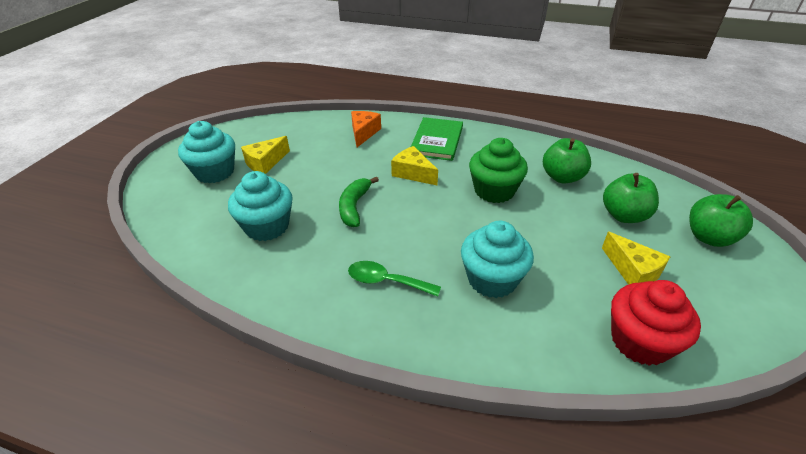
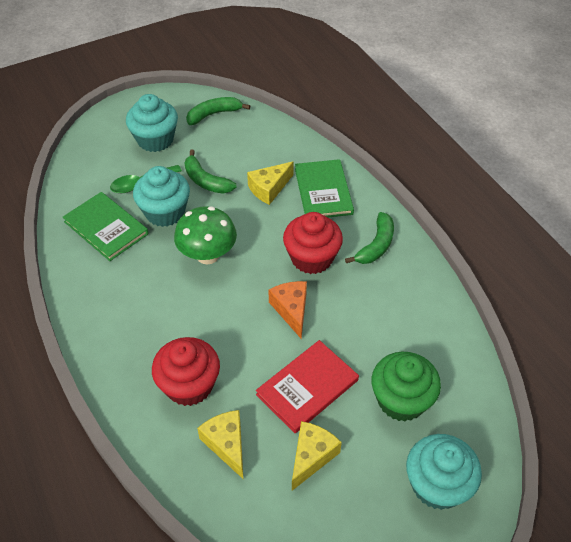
green apple: [543,138,591,184] [603,173,659,223] [689,194,753,247] = 3 -> none = 0
green banana: [339,176,379,227] = 1 -> [185,150,237,194] [186,97,250,125] [345,212,394,264] = 3
green book: [411,117,463,161] = 1 -> [63,192,149,261] [295,159,354,217] = 2
green mushroom: none = 0 -> [174,206,237,264] = 1
red book: none = 0 -> [256,340,359,433] = 1
red cupcake: [611,280,701,366] = 1 -> [152,337,220,406] [283,212,343,274] = 2

